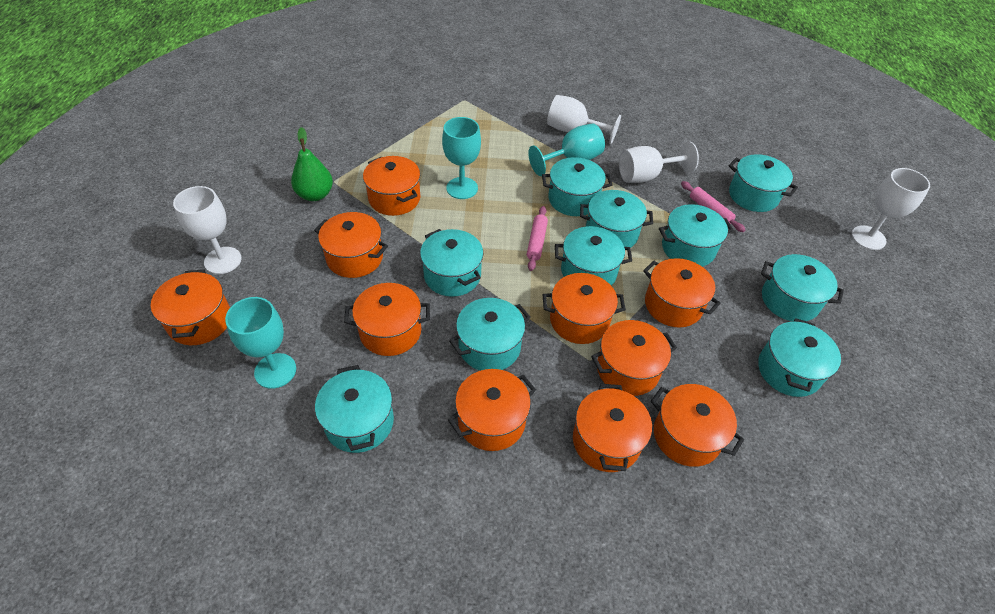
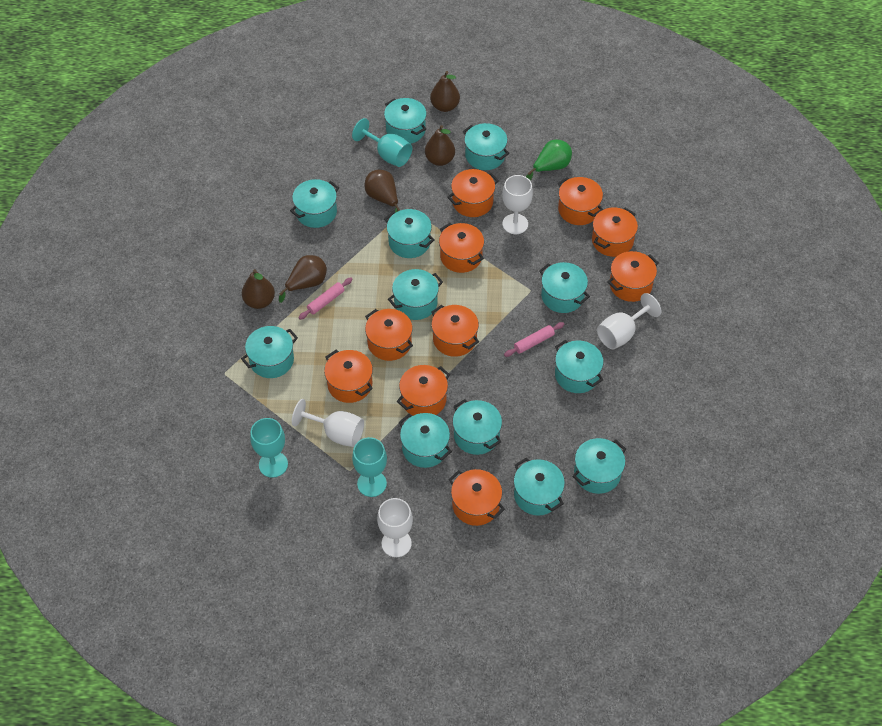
brown pear: none = 0 -> [242,269,275,309] [279,255,327,303] [365,170,400,213] [425,125,455,166] [430,71,460,112] = 5
turquoise pot: [315,365,394,453] [420,229,484,297] [449,298,531,371] [542,157,612,216] [555,226,632,285] [580,190,653,248] [659,204,734,267] [729,154,798,212] [758,318,841,397] [761,254,844,322] = 10 -> [241,326,298,378] [290,179,339,228] [384,98,427,144] [384,209,434,258] [388,269,443,320] [399,413,452,468] [452,399,502,455] [463,123,509,170] [514,458,565,516] [539,262,590,313] [555,340,603,393] [572,438,626,494] = 12

